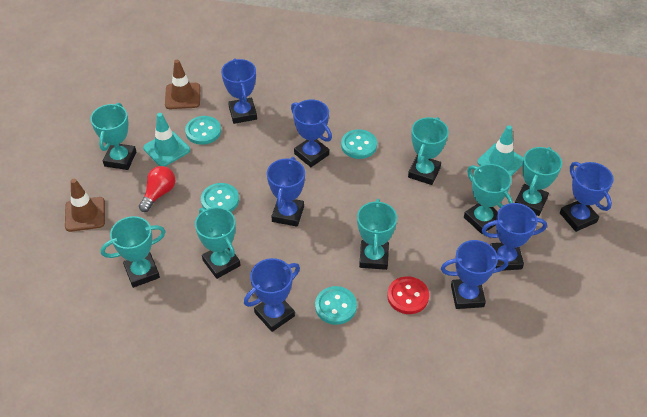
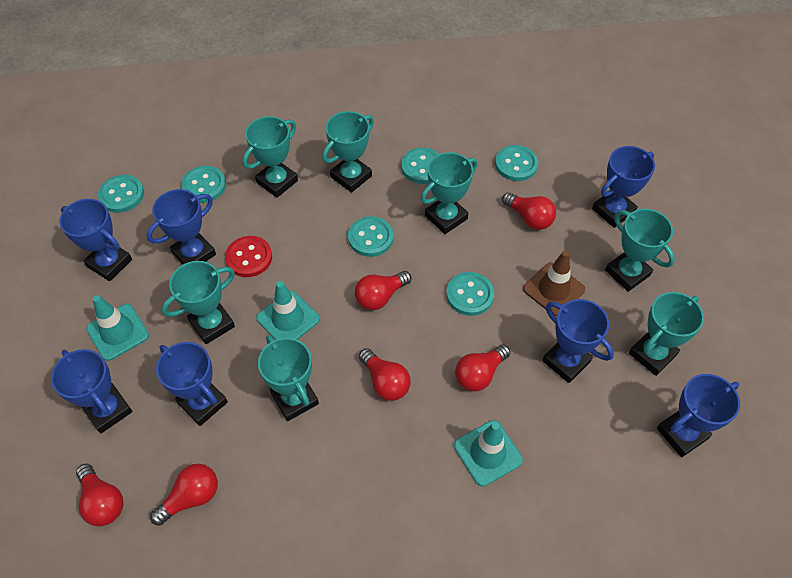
brown traffic cone: [65,179,105,232] [165,60,200,109] = 2 -> [523,250,585,316] = 1
red light bulb: [139,166,175,212] = 1 -> [76,464,123,526] [150,464,218,526] [355,271,411,310] [359,348,411,401] [455,344,510,391] [502,192,556,230] = 6
turquoise button: [185,116,221,145] [201,183,239,212] [315,286,357,325] [341,129,377,159] = 4 -> [98,175,144,213] [181,166,226,203] [348,216,393,257] [401,148,439,184] [446,272,494,316] [495,145,538,181] = 6
turquoise traffic cone: [143,113,190,167] [477,125,524,176] = 2 -> [86,295,149,361] [256,281,320,340] [454,420,523,486] = 3

